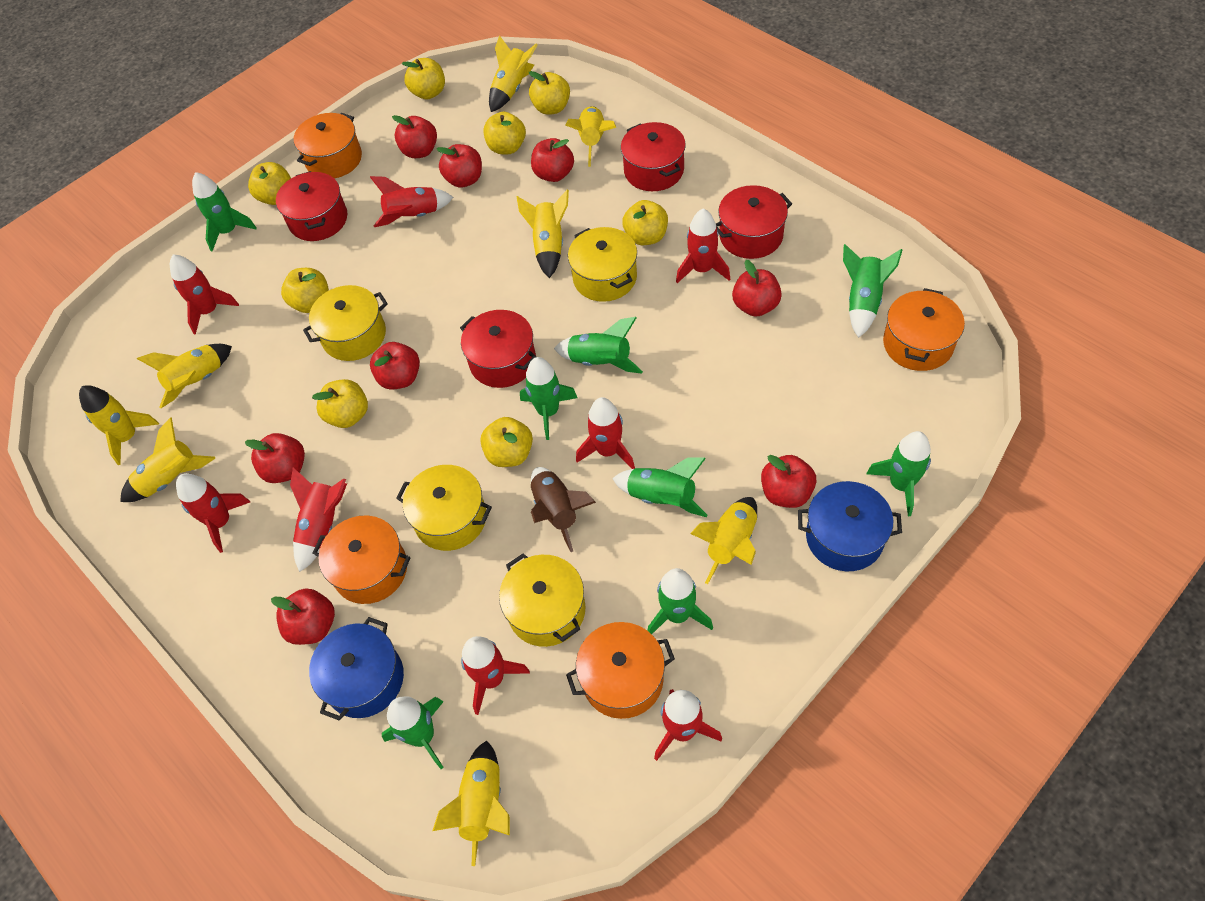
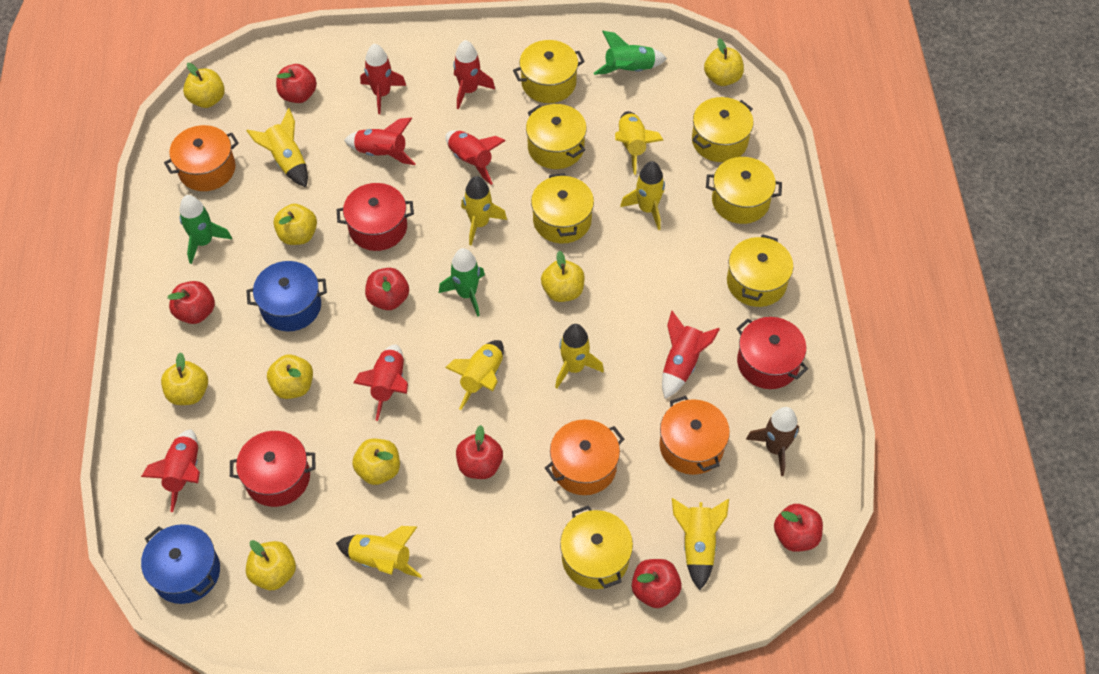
green rocket: [192,172,257,251] [382,696,444,769] [520,357,577,440] [554,317,643,374] [612,457,707,517] [647,568,713,634] [843,244,902,338] [866,431,931,516] = 8 -> [180,195,232,264] [439,248,485,317] [594,31,667,75] = 3
orange pot: [294,113,362,178] [312,515,410,604] [566,622,675,719] [883,288,965,371] = 4 -> [164,125,239,191] [545,419,624,495] [660,396,730,475] = 3
red apple: [245,433,305,483] [271,589,335,645] [370,342,420,390] [392,115,437,158] [436,144,482,188] [531,138,574,182] [732,260,782,317] [761,455,816,508] = 8 -> [167,281,215,324] [276,64,317,103] [365,268,409,310] [456,425,503,479] [632,559,682,608] [774,504,823,552] = 6
red pot: [276,171,347,241] [460,310,536,388] [621,122,686,191] [716,185,792,259] = 4 -> [230,431,315,507] [337,183,414,251] [736,317,808,389] = 3
red rocket: [170,255,239,335] [176,473,250,553] [290,468,347,572] [370,176,453,227] [461,636,530,715] [576,397,635,469] [654,689,722,761] [676,208,730,283] = 8 -> [141,429,200,512] [344,118,416,165] [353,344,408,421] [360,44,406,114] [445,130,506,185] [453,40,495,109] [662,311,720,399] = 7
yellow pot: [303,285,388,361] [396,465,492,551] [499,554,586,647] [568,227,637,302] = 4 -> [513,40,585,103] [526,104,587,169] [531,173,594,243] [560,505,633,589] [692,97,754,162] [706,157,782,224] [727,234,793,307] = 7

